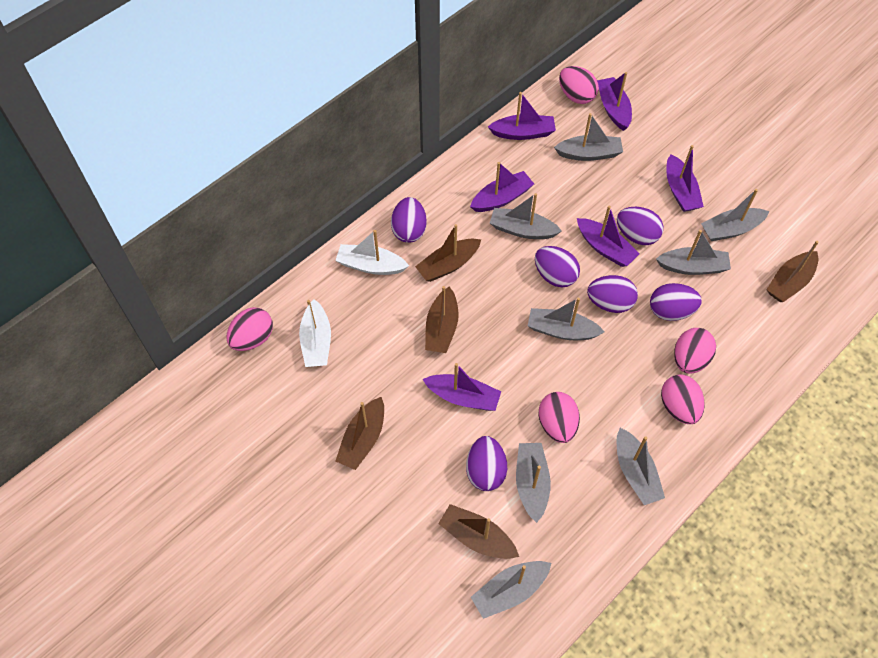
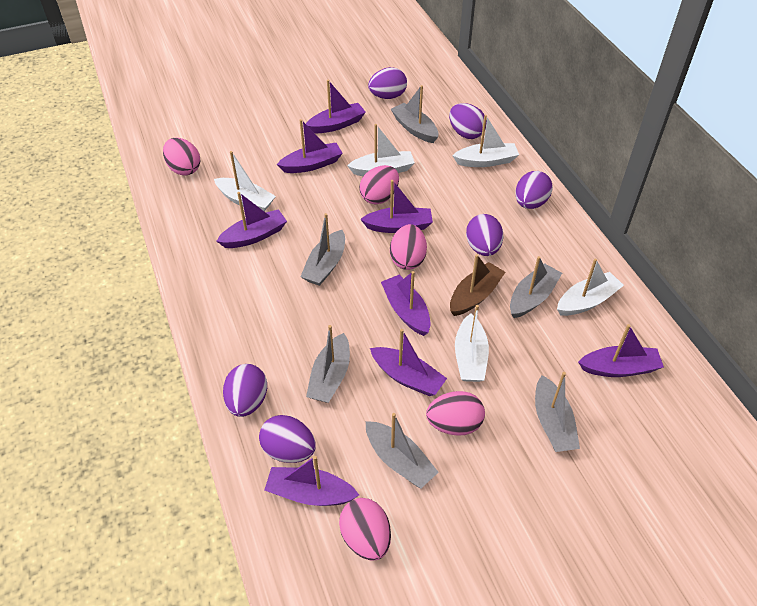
brown boat: [335,397,384,470] [415,224,481,282] [425,286,459,353] [438,504,519,559] [766,241,819,302] = 5 -> [450,254,506,316] = 1
grey boat: [471,561,551,619] [490,193,562,239] [516,443,551,523] [528,298,604,340] [554,113,623,161] [617,428,665,505] [656,230,731,275] [701,189,769,241] = 8 -> [300,213,345,286] [306,325,350,403] [366,413,439,489] [391,85,438,143] [510,256,562,318] [535,372,580,452] = 6
purple boat: [423,363,501,411] [470,162,534,212] [488,92,556,140] [577,206,639,267] [597,72,632,131] [666,145,704,212] = 6 -> [217,192,287,248] [265,456,359,506] [277,119,343,173] [306,80,366,133] [360,180,433,233] [370,329,447,396] [381,271,431,336] [578,324,664,377] = 8
white boat: [299,299,331,367] [335,230,409,275] = 2 -> [214,151,276,211] [347,124,415,176] [452,115,519,167] [455,305,489,382] [557,259,624,316] = 5

